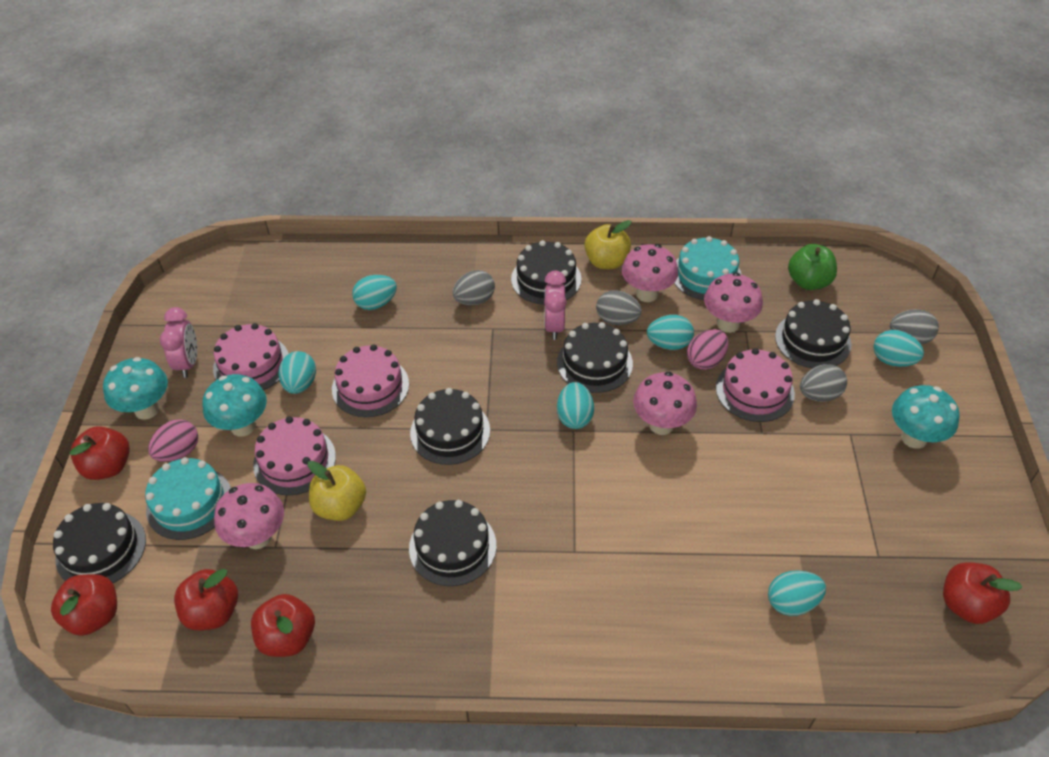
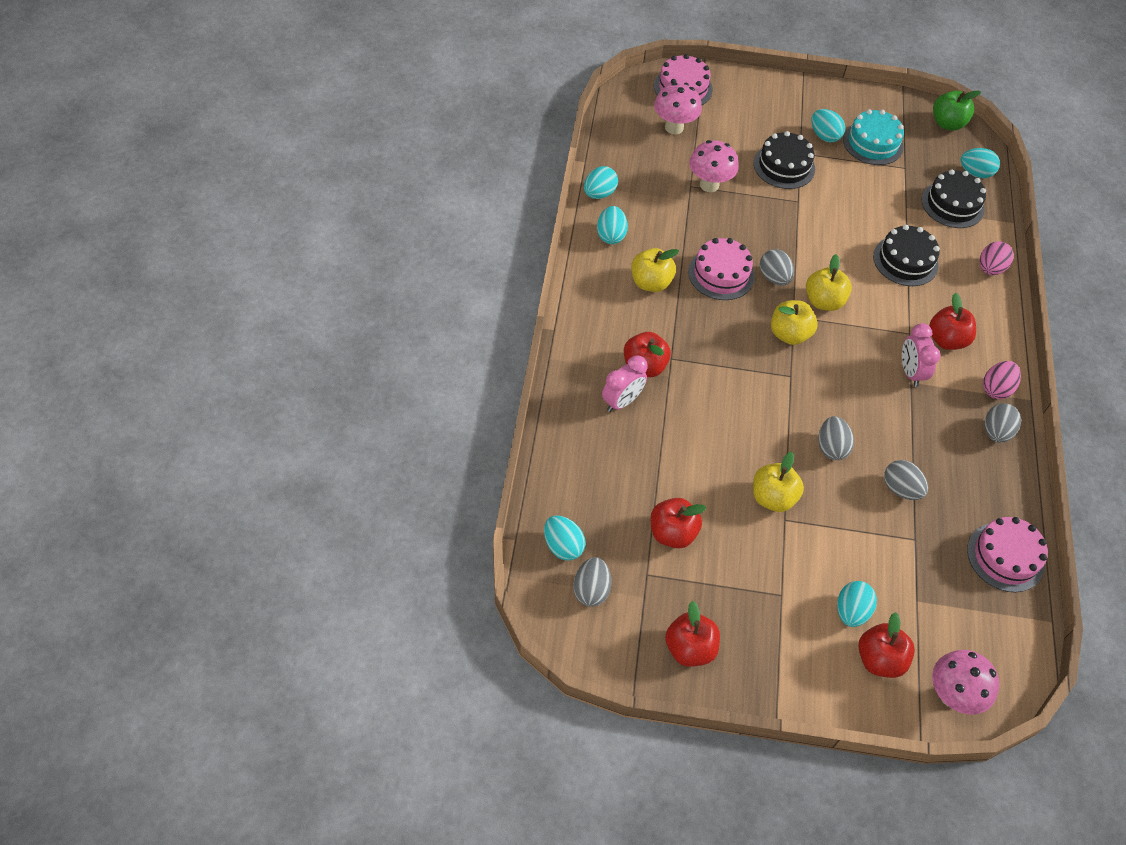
black cake: [53,503,146,583] [409,500,496,586] [410,388,490,465] [511,240,582,305] [557,322,633,393] [775,299,852,368] = 6 -> [753,131,815,189] [873,225,940,286] [922,170,986,228] = 3
grey egg: [453,270,495,305] [596,290,642,325] [800,364,847,402] [890,309,939,344] = 4 -> [573,557,611,607] [760,249,794,286] [818,416,854,460] [884,460,928,500] [985,403,1021,443] = 5
pink cake: [213,323,289,390] [253,416,336,495] [332,344,409,417] [716,348,795,422] = 4 -> [654,54,713,106] [688,238,755,300] [967,517,1048,592] = 3
pink mushroom: [214,483,284,549] [622,244,678,302] [633,372,697,435] [704,272,763,333] = 4 -> [654,83,702,134] [689,140,739,192] [932,650,999,715] = 3
turquoise cake: [145,457,231,540] [674,236,742,300] = 2 -> [843,109,904,165] = 1
turquoise mushroom: [103,357,168,420] [202,374,267,437] [892,385,960,449] = 3 -> none = 0
yellow apple: [308,461,366,521] [584,220,632,269] = 2 -> [631,248,679,292] [753,452,804,512] [771,300,817,345] [806,254,852,311] = 4

